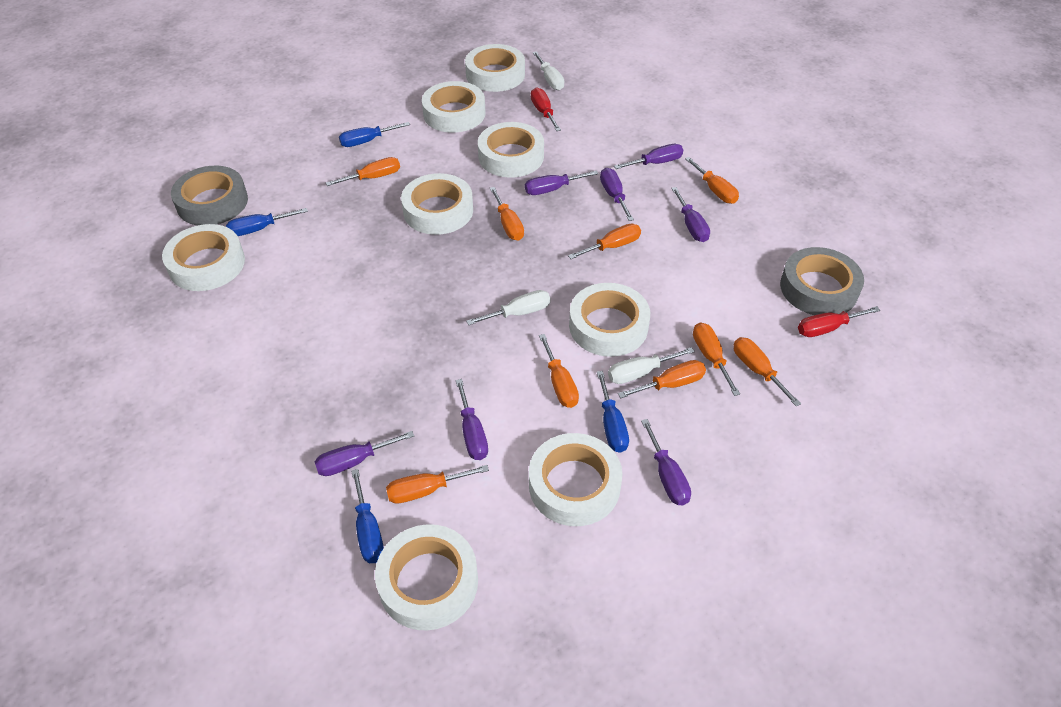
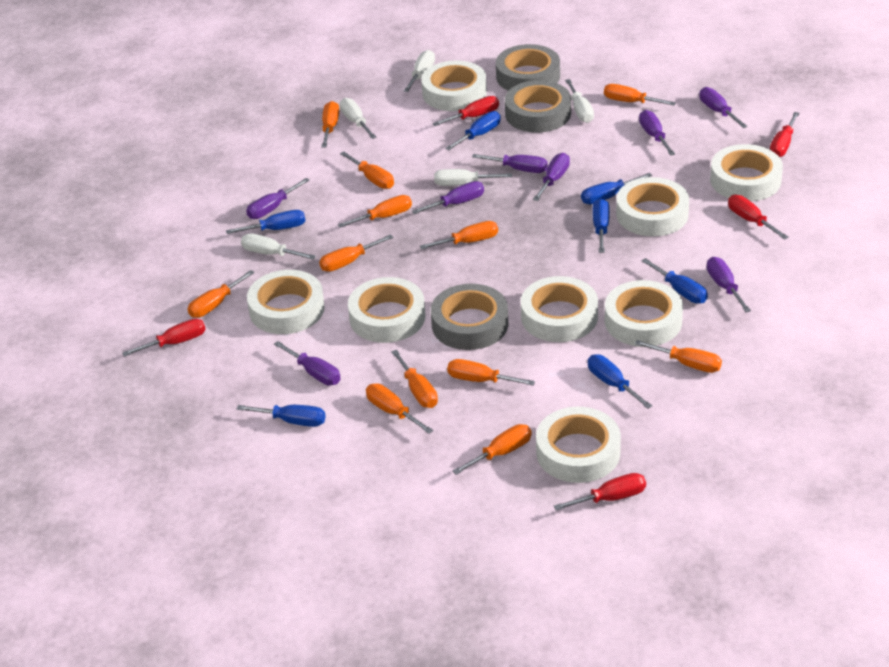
blue screwdriver: [226,208,308,236] [339,122,410,147] [351,469,384,563] [597,371,629,453] = 4 -> [226,210,305,234] [236,405,326,427] [445,111,501,150] [581,173,652,205] [588,354,652,409] [593,199,610,253] [641,258,708,304] = 7
grey tape: [171,166,248,225] [780,247,864,315] = 2 -> [431,284,508,350] [496,44,560,91] [505,80,571,133] = 3
orange screwdriver: [326,157,400,186] [386,465,489,504] [490,187,524,241] [539,334,579,408] [568,224,641,259] [618,360,706,399] [685,157,739,204] [693,322,740,396] [734,337,801,407] = 9 -> [188,270,255,318] [319,234,393,272] [321,101,340,148] [338,195,412,228] [340,151,394,189] [366,383,433,434] [391,350,438,408] [420,221,498,249] [447,359,535,386] [452,424,532,475] [604,84,676,106] [635,340,722,373] = 12
purple screwdriver: [315,431,414,476] [456,379,488,460] [525,171,598,195] [600,168,634,221] [614,144,683,169] [641,419,691,505] [671,187,710,242] = 7 -> [246,178,310,219] [274,341,341,385] [412,181,484,214] [472,154,548,173] [533,153,570,201] [639,110,675,156] [699,87,748,128] [707,257,751,312] = 8
red screwdriver: [531,87,561,131] [798,306,880,337] = 2 -> [122,319,206,357] [432,96,499,126] [554,473,646,511] [728,195,789,240] [770,112,799,157] = 5
white screwdriver: [466,290,551,325] [533,51,564,90] [608,347,695,384] = 3 -> [241,234,316,259] [340,98,376,139] [404,50,435,92] [434,169,512,186] [565,79,594,123] = 5

